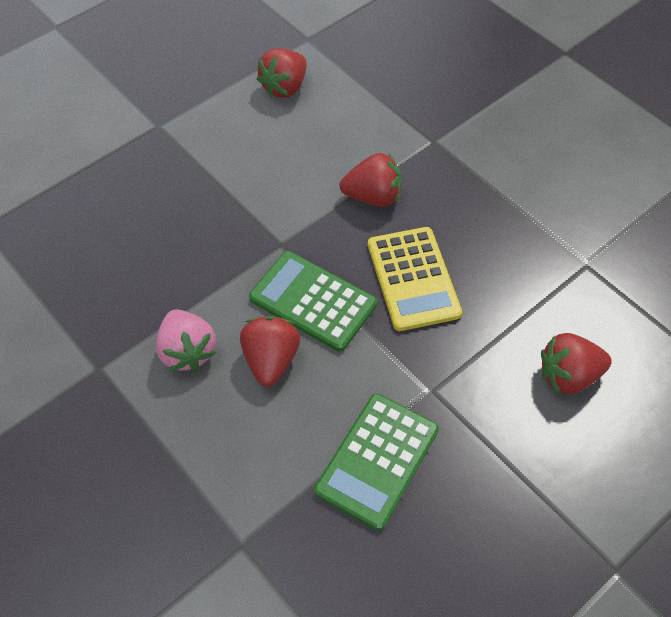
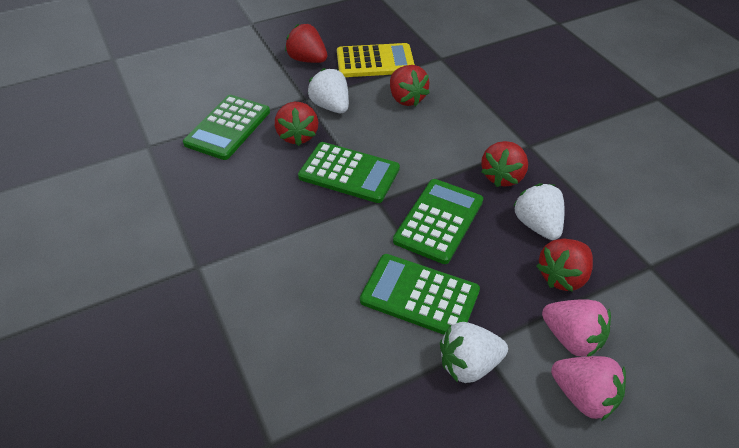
green calculator: [249,251,377,352] [314,393,439,531] = 2 -> [183,95,270,160] [298,142,400,203] [360,254,480,335] [393,179,483,264] = 4
pink strawberry: [156,310,216,371] = 1 -> [542,299,611,357] [551,356,626,421] = 2
red strawberry: [240,316,300,387] [257,48,307,98] [339,153,402,207] [541,333,612,394] = 4 -> [275,102,318,146] [285,24,327,63] [390,65,430,106] [481,141,528,187] [536,239,593,292] = 5
white strawberry: none = 0 -> [308,68,349,113] [440,322,508,383] [513,183,564,240] = 3

